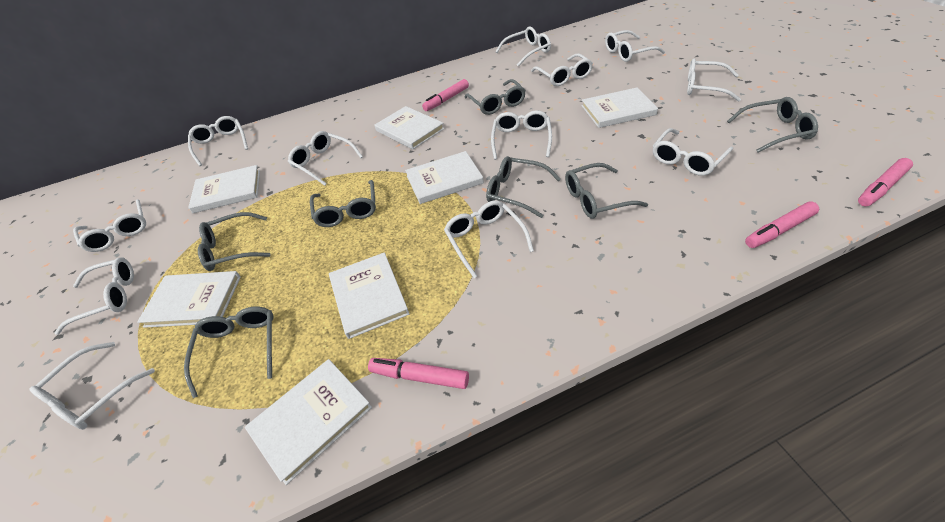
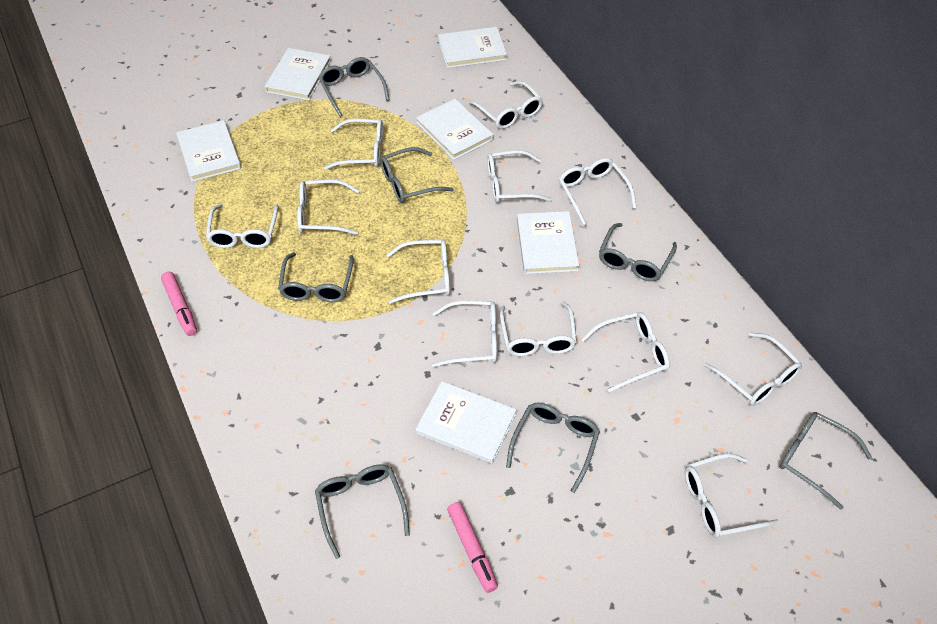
pink marker: [368,358,469,389] [422,79,469,111] [745,202,819,248] [858,158,913,206] = 4 -> [161,272,197,336] [447,502,498,593] = 2
white book: [137,271,241,328] [188,165,260,213] [245,359,372,485] [329,252,409,339] [374,106,445,149] [405,151,484,204] [581,87,658,128] = 7 -> [176,120,241,182] [264,48,331,100] [416,99,493,160] [416,381,517,464] [438,27,507,68] [517,211,579,274] = 6

